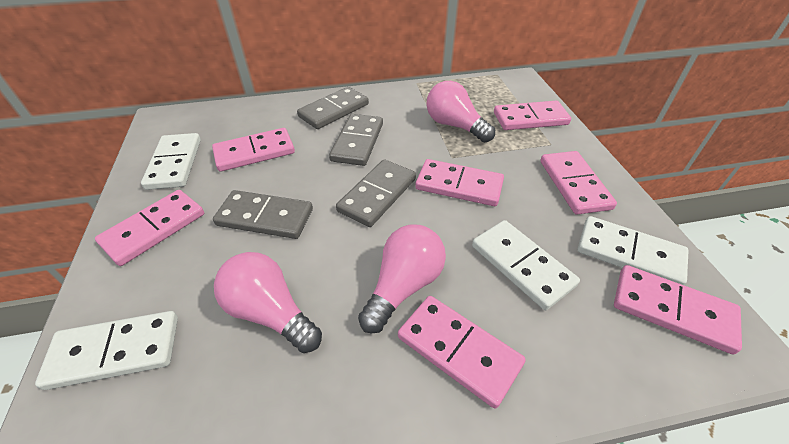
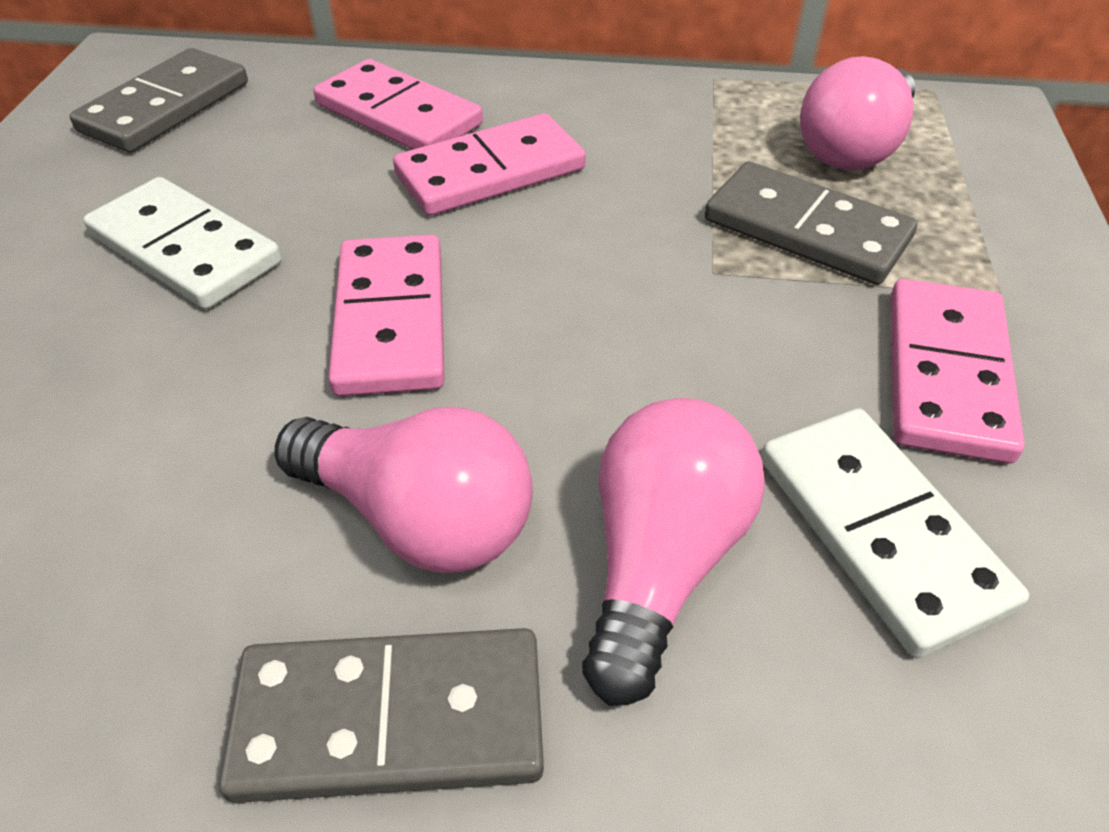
grey domino: [213,190,313,239] [297,87,369,129] [329,114,383,166] [336,159,416,227] = 4 -> [70,48,248,152] [219,628,544,803] [705,162,917,285] = 3
pink domino: [95,190,204,266] [212,128,295,171] [398,296,526,409] [415,159,504,206] [494,101,571,130] [541,151,617,214] [614,265,742,354] = 7 -> [313,59,483,149] [328,235,445,396] [393,113,586,216] [891,279,1025,464] = 4
white domino: [35,311,178,390] [141,133,201,190] [472,220,580,310] [578,216,688,285] = 4 -> [83,177,282,309] [761,408,1029,658] = 2

